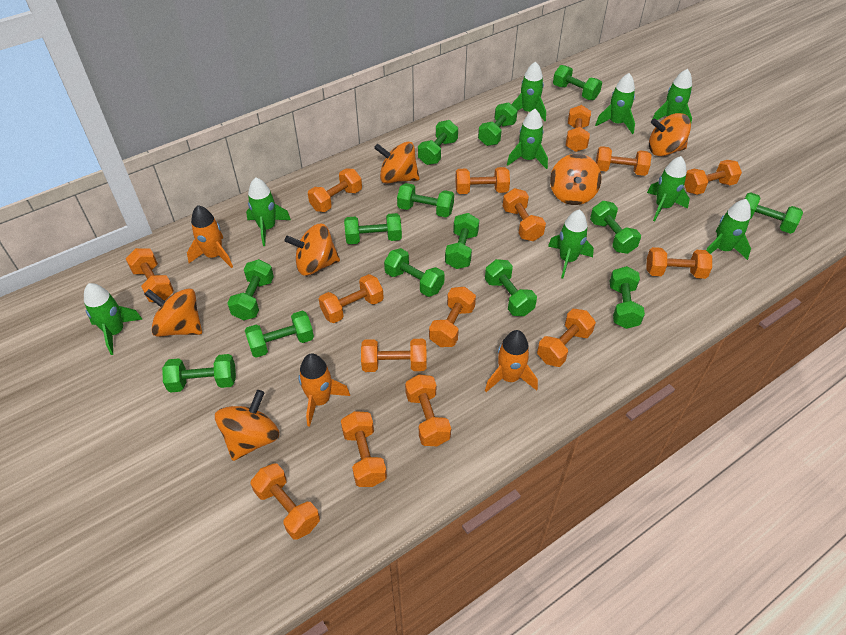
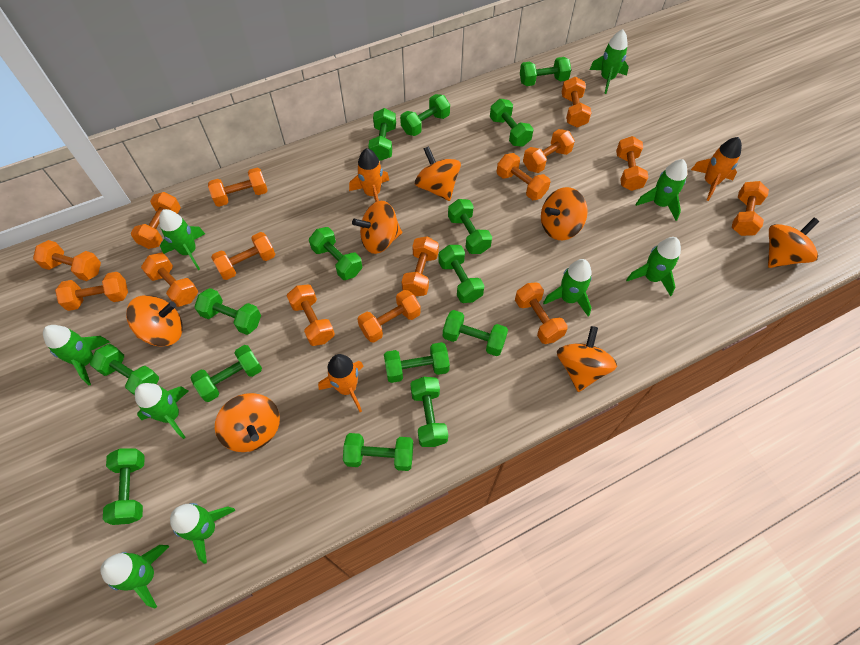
green dumbbell: [162,354,236,393] [227,259,274,321] [245,311,314,358] [344,213,402,244] [384,248,445,297] [397,183,454,217] [418,120,458,165] [445,213,479,269] [478,102,517,146] [485,259,537,316] [553,65,602,100] [590,201,641,254] [610,266,645,329] [745,192,803,234] = 14 -> [90,344,159,395] [103,448,145,525] [191,345,262,402] [194,288,261,335] [309,227,362,280] [343,433,413,471] [368,108,396,161] [384,342,450,383] [400,94,450,136] [410,377,448,447] [438,245,485,303] [443,310,508,356] [448,199,492,254] [490,99,533,147] [520,57,571,86] = 15
orange spinning top: [144,288,202,337] [215,390,279,461] [285,224,340,276] [374,142,419,184] [550,154,601,205] [649,113,691,156] = 6 -> [126,295,183,347] [215,393,280,452] [352,201,402,254] [415,146,461,201] [541,187,588,240] [557,326,617,392] [768,218,820,268] = 7

